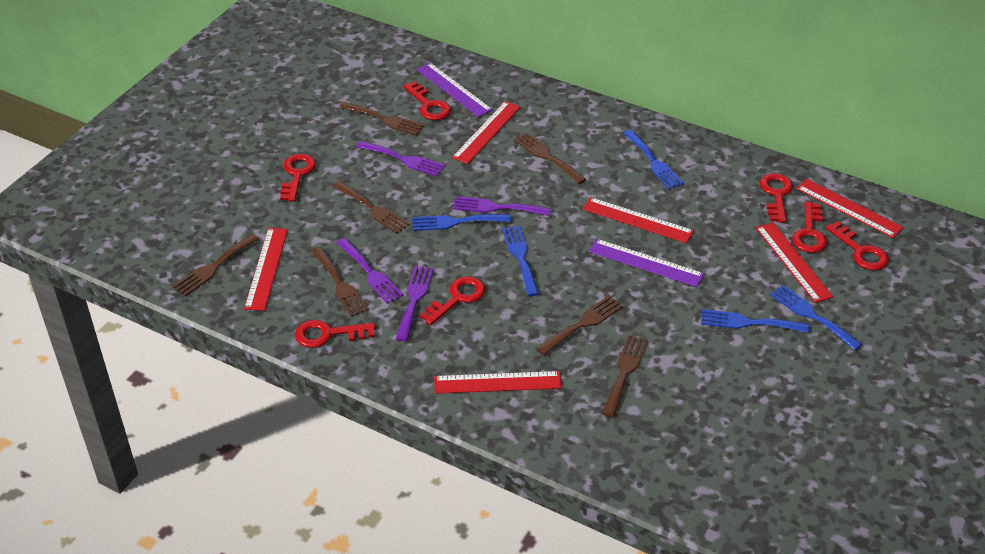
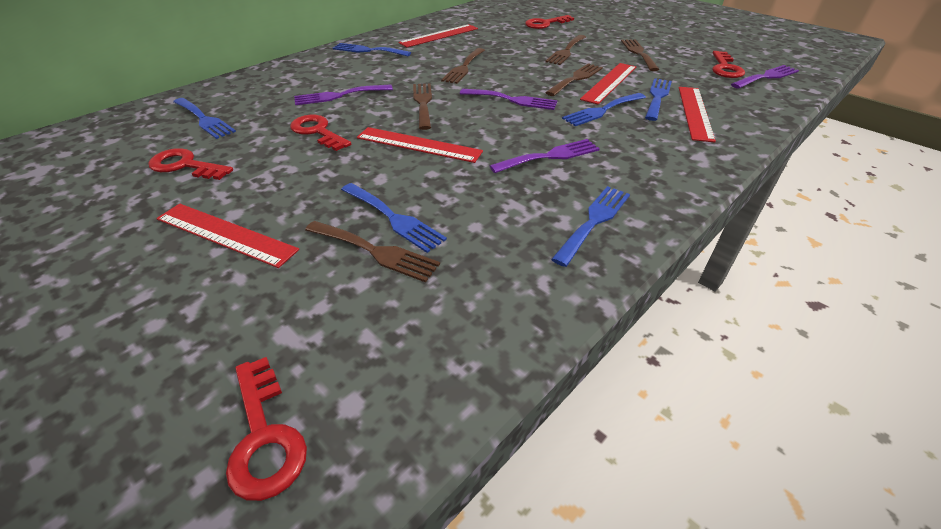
blue fork: [412,214,511,231] [502,225,539,296] [624,130,684,189] [701,309,809,333] [770,285,862,350] = 5 -> [173,98,236,139] [333,43,411,56] [341,183,447,253] [551,186,630,267] [562,93,646,126] [645,78,672,121] = 6
brown fork: [173,234,259,296] [311,247,369,317] [332,181,410,234] [339,102,424,135] [514,133,586,184] [536,296,623,355] [602,335,648,417] = 7 -> [305,221,440,282] [413,83,432,130] [441,48,485,84] [545,35,586,65] [545,63,603,96] [621,39,659,71] = 6
purple ruler: [417,63,493,117] [589,239,704,287] = 2 -> none = 0
red key: [280,154,316,202] [295,320,375,348] [403,81,451,120] [420,276,485,325] [760,173,793,223] [792,201,827,253] [826,221,889,270] = 7 -> [148,148,233,180] [226,357,307,501] [290,115,351,151] [525,15,574,29] [712,51,745,78] = 5
red ruler: [244,228,288,311] [434,371,562,394] [452,101,521,164] [583,197,694,243] [756,222,833,303] [796,179,903,238] = 6 -> [156,204,299,268] [357,127,483,163] [398,24,478,47] [580,63,636,104] [679,87,716,142] = 5

